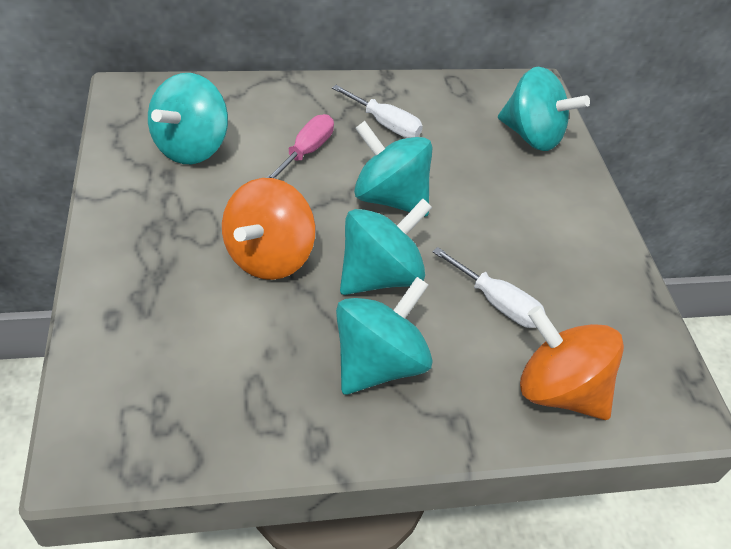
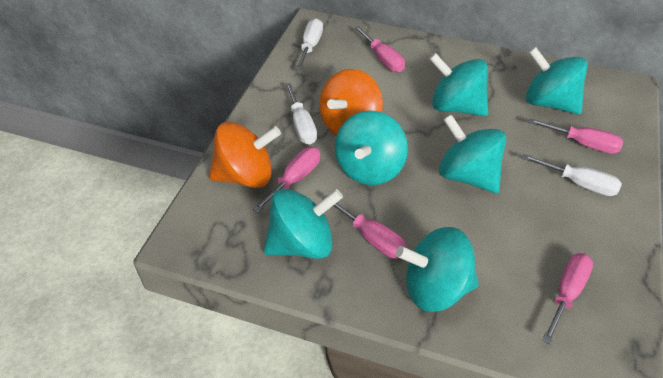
pink screwdriver: [267,114,334,179] = 1 -> [253,147,320,213] [322,195,407,259] [354,26,405,72] [528,118,623,154] [542,253,593,344] = 5
turquoise spinning top: [148,73,228,164] [336,277,433,395] [340,199,432,295] [354,121,432,217] [498,67,590,151] = 5 -> [264,189,343,259] [335,111,408,185] [396,227,479,312] [429,53,488,116] [439,114,506,193] [526,47,588,114] = 6
white screwdriver: [332,85,423,138] [432,247,546,328] = 2 -> [285,83,317,145] [296,18,323,70] [522,154,622,196] = 3

